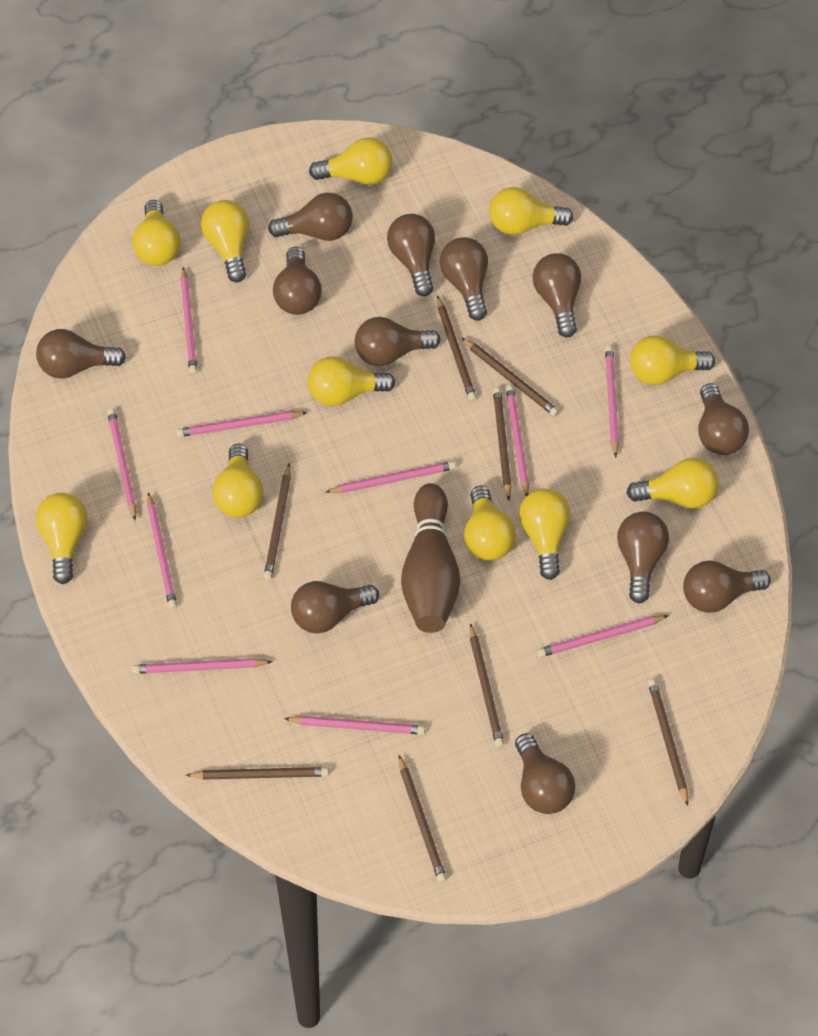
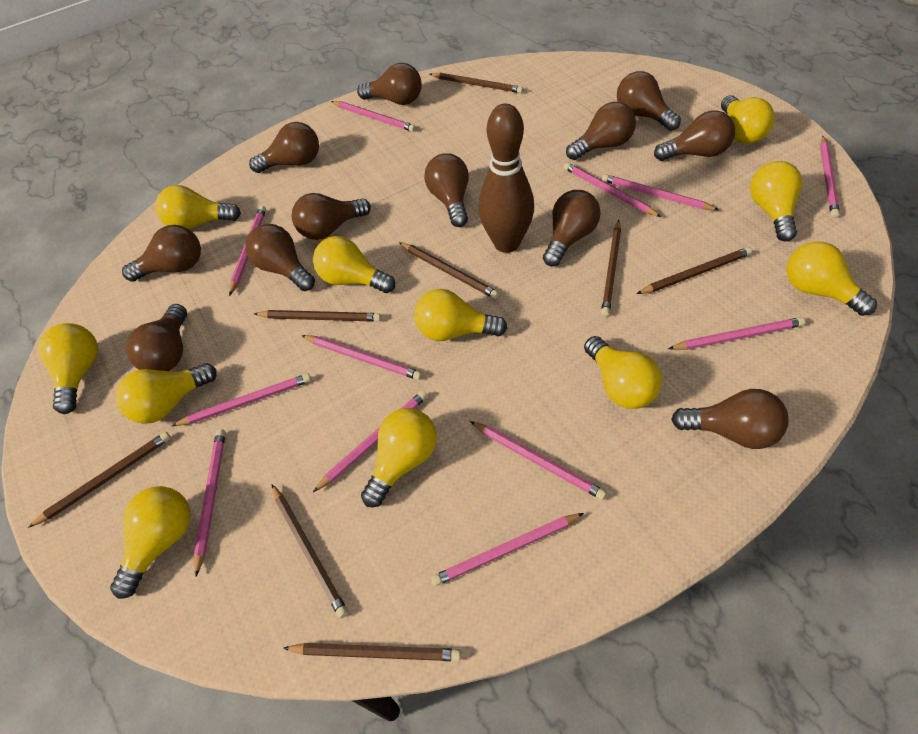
pink pencil: [107,409,136,521] [132,658,273,674] [147,492,177,609] [176,411,308,437] [181,267,197,374] [284,716,425,735] [326,461,456,493] [506,385,529,496] [537,615,669,657] [605,346,619,457] = 10 -> [172,373,311,426] [194,429,226,577] [229,206,266,296] [301,335,422,380] [313,391,428,492] [331,101,416,132] [431,513,584,586] [470,421,607,500] [564,162,661,217] [602,174,719,210] [668,317,805,350] [820,136,840,218] = 12

